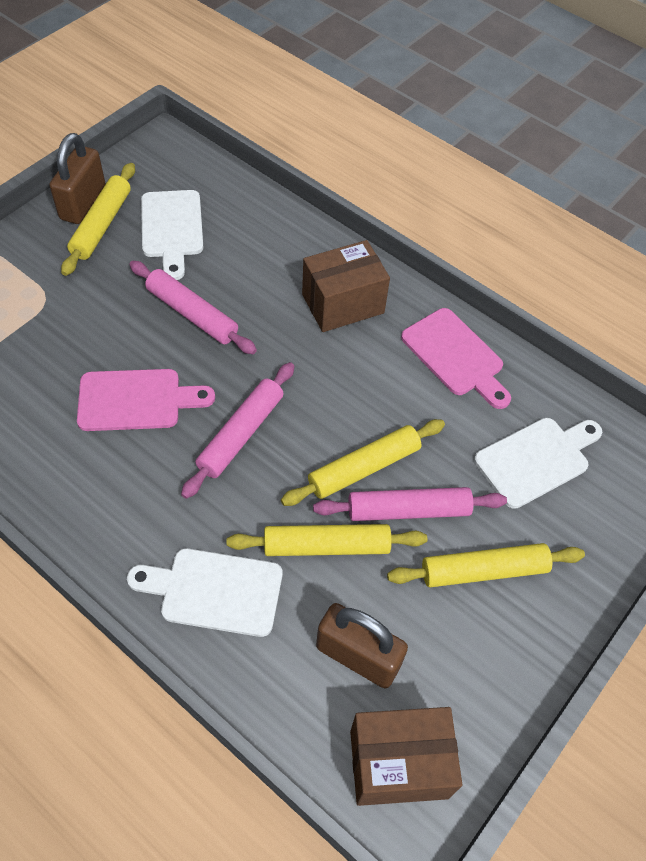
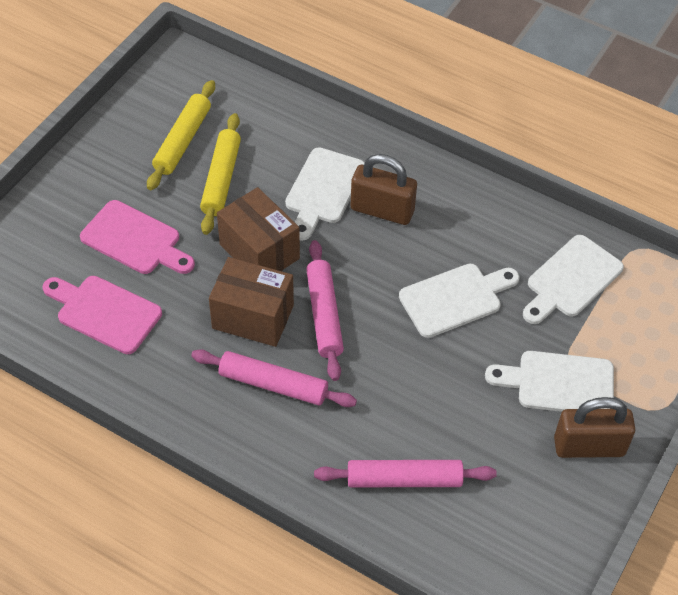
white cutting board: [127,548,282,637] [141,190,203,280] [474,418,602,509] = 3 -> [285,147,365,241] [399,264,519,338] [485,351,614,412] [523,235,624,324] = 4
yellow rolling pin: [61,163,135,276] [227,524,427,556] [281,419,445,506] [387,543,585,587] = 4 -> [147,80,215,190] [200,113,241,235] = 2

